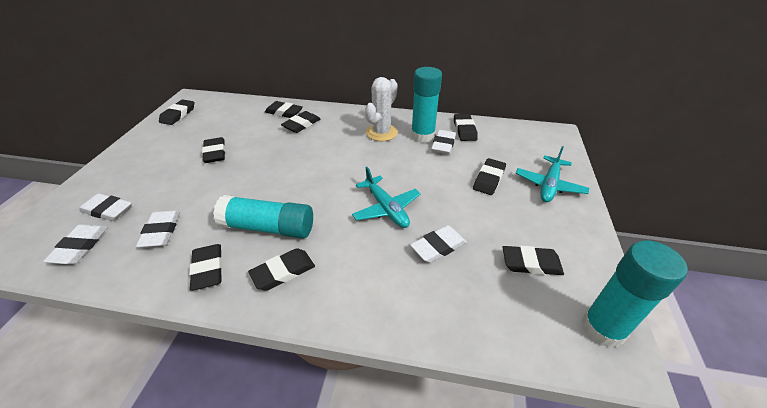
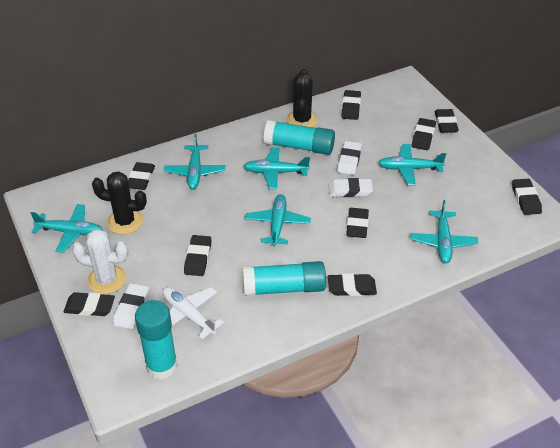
black cactus: none = 0 -> [92,171,147,235] [286,69,318,127] = 2
turquoise plane: [352,167,421,228] [515,146,589,202] = 2 -> [31,204,102,253] [164,134,225,189] [243,147,310,189] [245,194,311,247] [378,144,446,185] [410,200,478,263] = 6
white eraser: [43,224,108,264] [79,193,132,221] [136,211,180,248] [410,225,467,263] [431,130,456,154] = 5 -> [113,283,149,329] [329,178,373,197] [337,141,362,175] = 3
white plane: none = 0 -> [163,287,224,339] = 1

